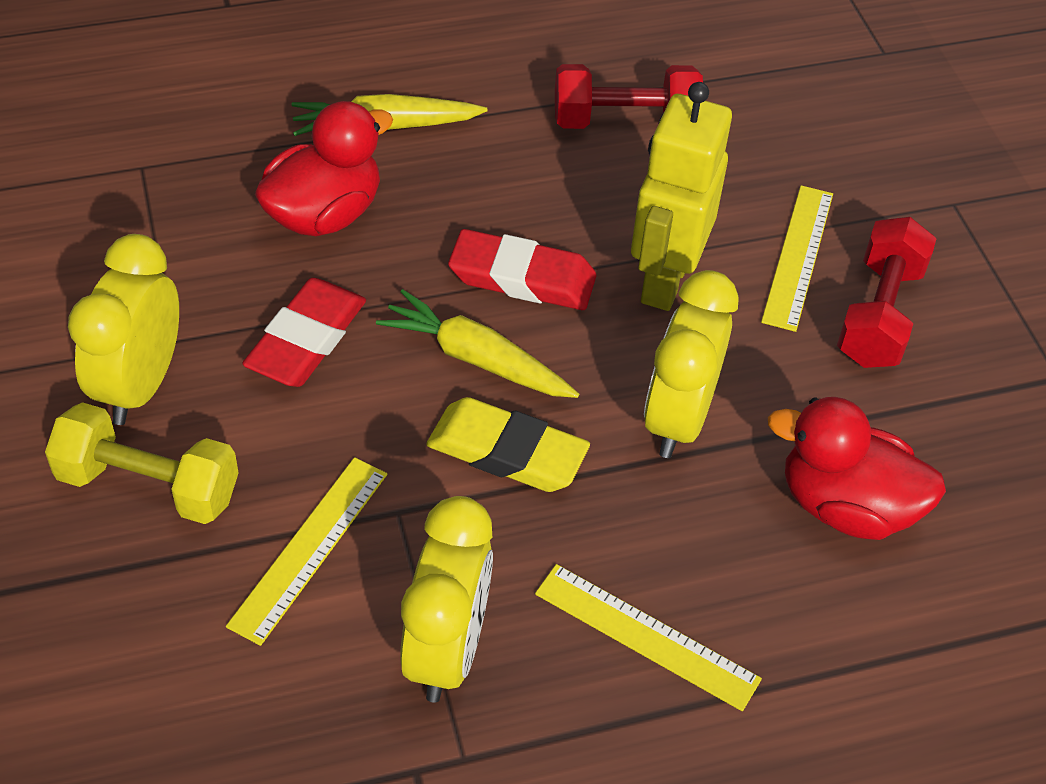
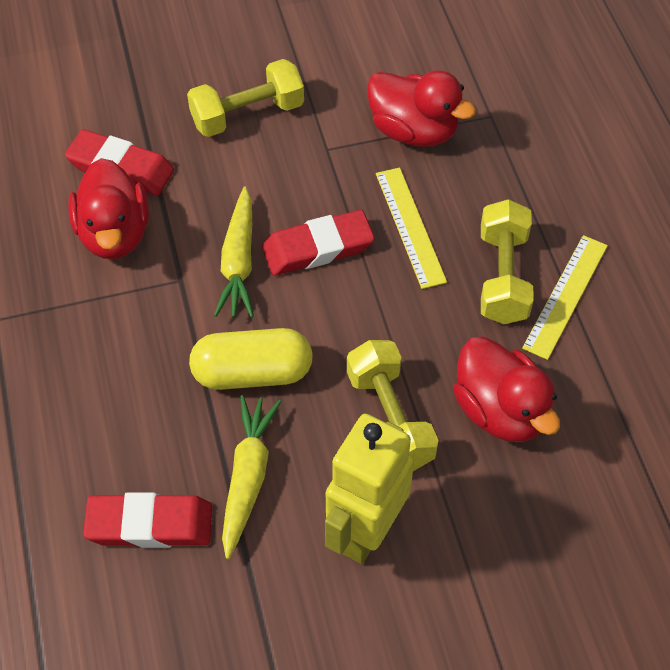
red duck: [255,101,393,236] [768,397,946,540] = 2 -> [68,158,149,259] [367,71,476,147] [453,336,560,442] = 3
red dumbbell: [555,64,703,129] [837,217,936,368] = 2 -> none = 0
red eraser: [242,278,366,387] [448,229,596,310] = 2 -> [65,129,174,196] [83,492,212,548] [262,210,375,276] = 3
yellow capsule: none = 0 -> [189,328,313,390] = 1
yellow clock: [68,234,179,425] [400,496,493,703] [644,270,739,458] = 3 -> none = 0
yellow dumbbell: [45,402,239,524] = 1 -> [187,59,304,137] [347,340,438,471] [481,199,534,324] = 3
yellow eraser: [426,397,590,492] = 1 -> none = 0
yellow ruler: [226,457,387,646] [535,564,762,711] [761,185,833,332] = 3 -> [376,167,447,289] [522,235,608,360] = 2

